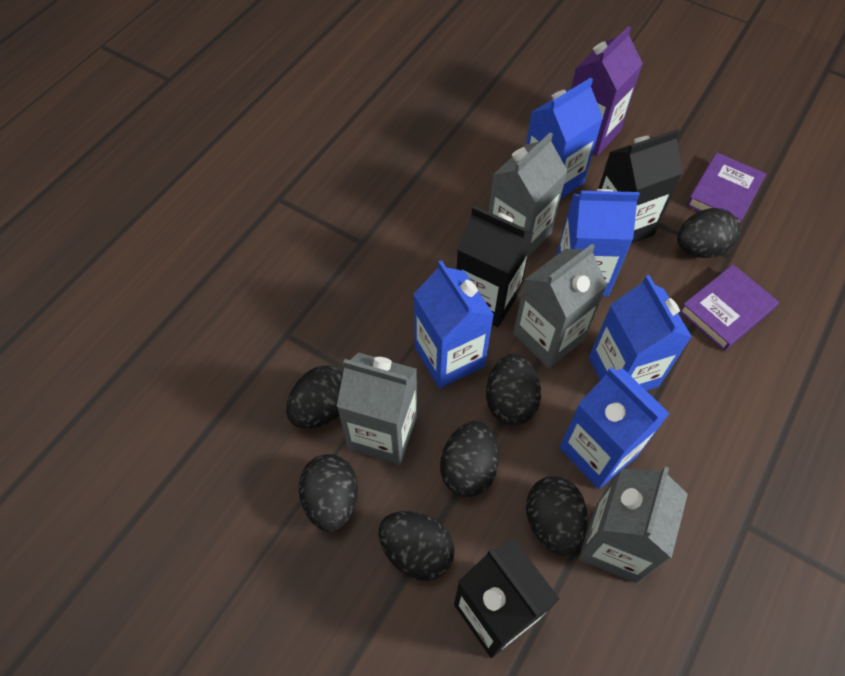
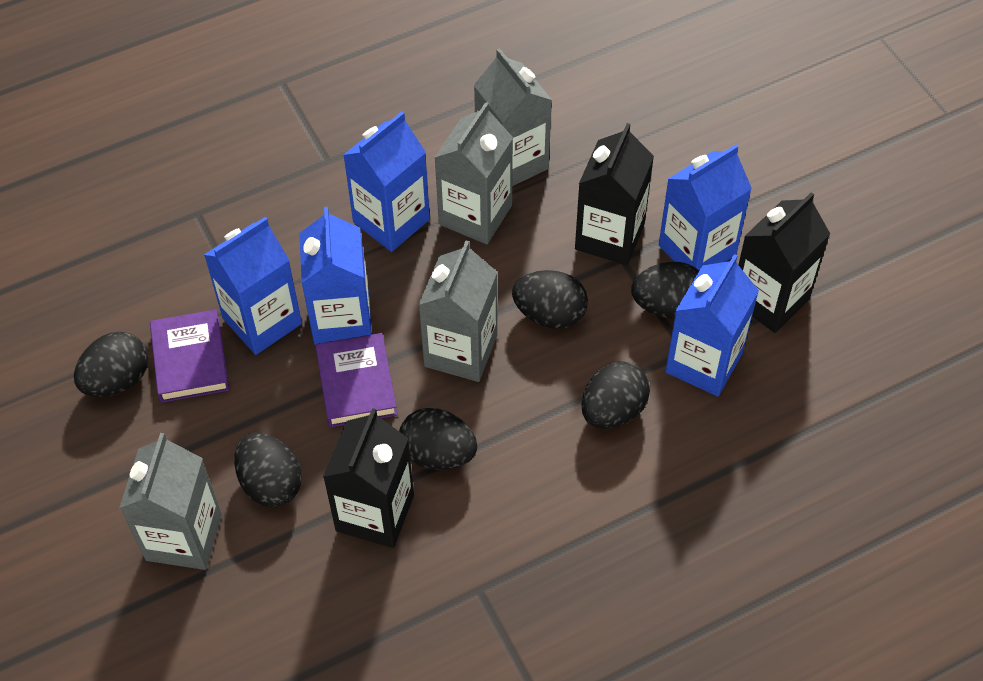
black egg: [286,365,343,429] [299,454,358,532] [379,511,455,581] [440,421,499,497] [486,353,541,425] [526,476,588,556] [677,208,740,258] = 7 -> [74,332,148,397] [234,432,302,507] [399,408,477,470] [512,270,588,329] [581,361,650,429] [631,262,699,318] = 6
purple carton: [571,26,643,156] = 1 -> none = 0

